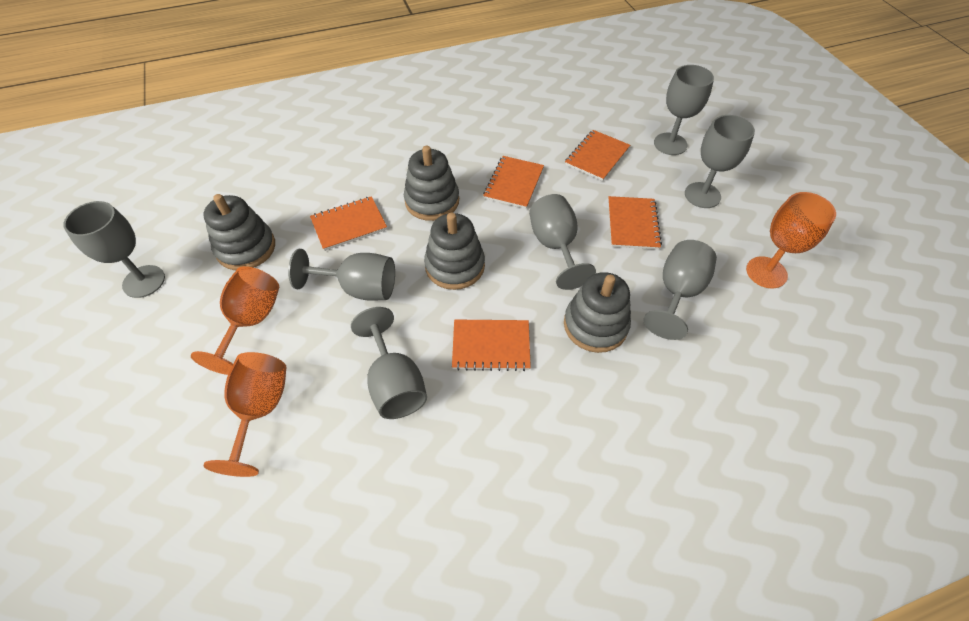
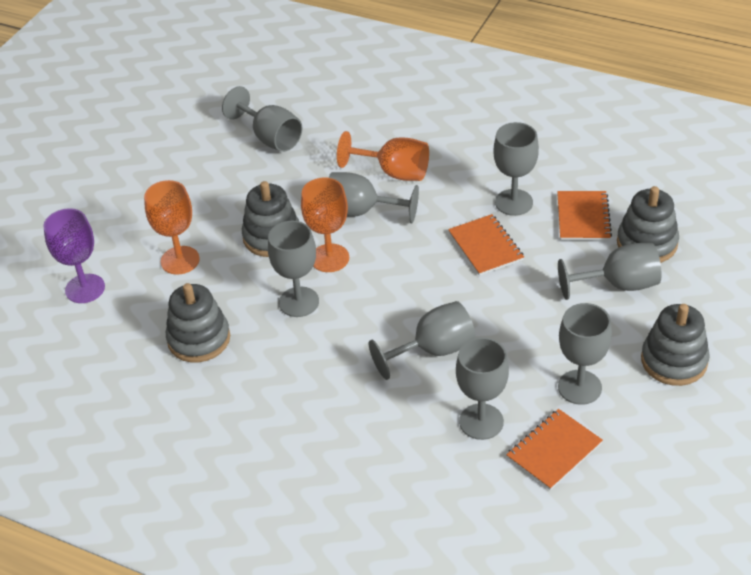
grey goblet: [63,201,165,298] [288,249,395,301] [351,307,427,419] [529,194,596,290] [644,240,717,340] [654,65,714,155] [685,115,755,208] = 7 -> [222,86,303,152] [268,221,319,317] [328,172,419,223] [369,301,476,380] [456,337,509,440] [493,122,539,216] [558,243,662,300] [558,303,612,405] = 8
orange notebook: [310,196,387,251] [452,320,531,371] [483,156,544,209] [565,130,630,181] [608,196,662,250] = 5 -> [448,214,524,276] [506,409,603,490] [557,191,612,241] = 3
purple goblet: none = 0 -> [43,208,105,303] = 1

